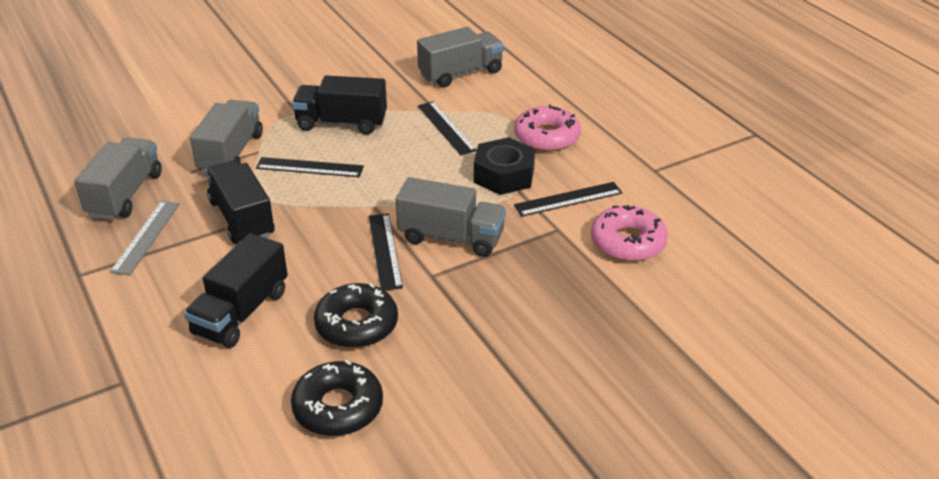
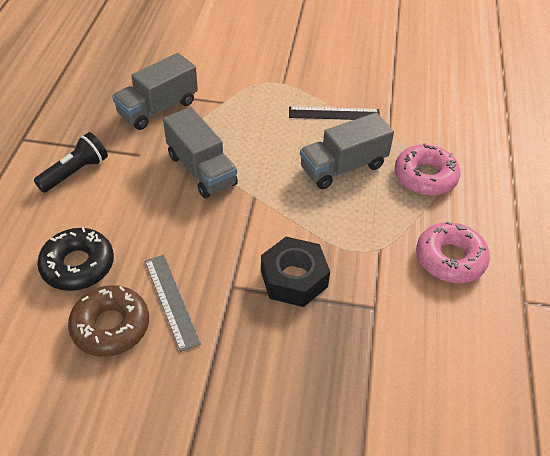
black donut: [291,360,383,436] [314,283,398,348] = 2 -> [37,227,114,291] = 1
black flashlight: none = 0 -> [34,132,108,193] = 1
black ruler: [256,157,364,177] [369,214,403,290] [418,101,477,155] [514,182,622,217] = 4 -> [289,107,380,120] = 1
black truck: [184,233,288,348] [205,160,275,244] [292,76,387,134] = 3 -> none = 0
brown donut: none = 0 -> [68,285,149,357] = 1
grey truck: [74,138,162,220] [190,100,263,173] [395,177,506,257] [417,27,504,88] = 4 -> [112,53,198,130] [163,107,238,199] [300,113,394,189] = 3

